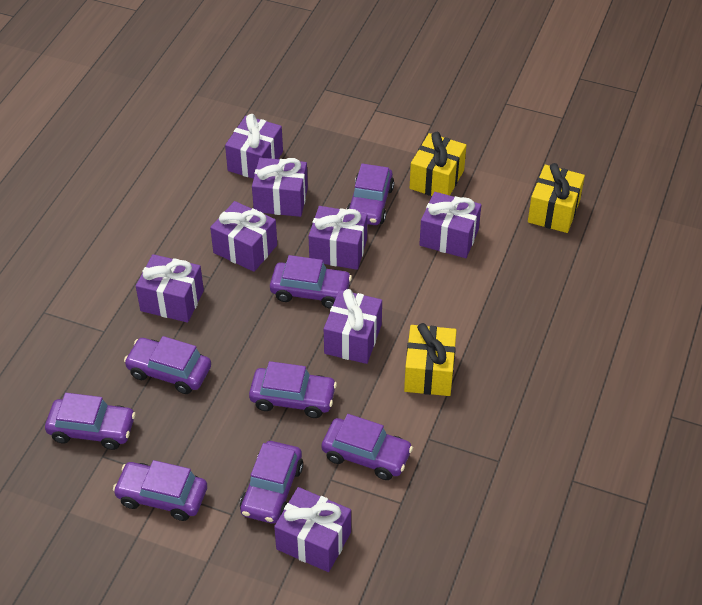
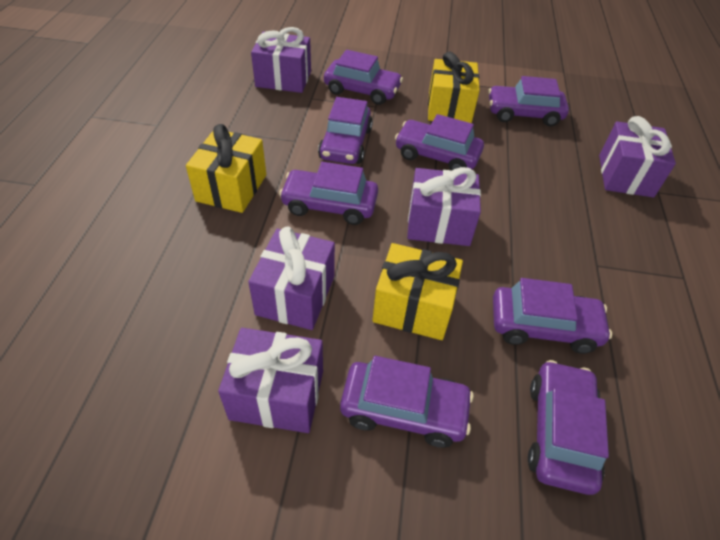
purple gift: [136,254,204,323] [210,201,277,272] [225,114,283,179] [252,158,308,217] [274,487,351,572] [309,206,367,270] [324,289,382,364] [419,192,481,258] = 8 -> [218,328,323,433] [248,226,335,330] [251,27,311,93] [407,167,481,246] [599,116,676,197] = 5

